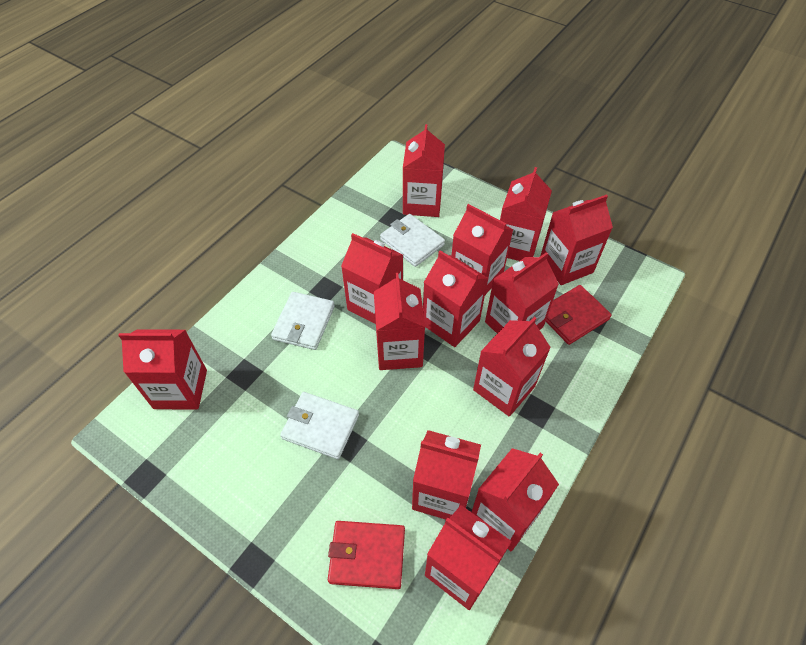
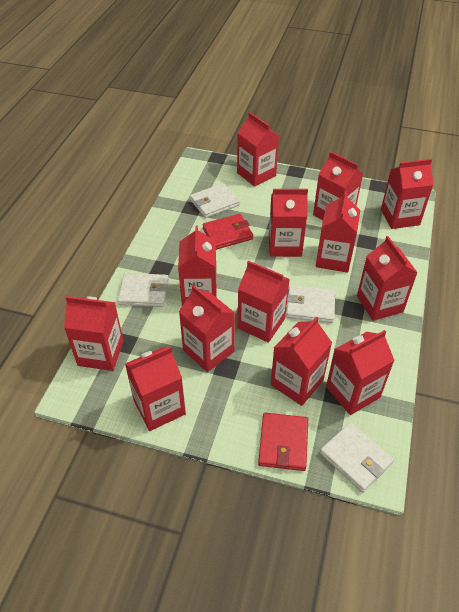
white wallet: [271,292,335,350] [280,392,359,459] [380,214,445,267] = 3 -> [118,273,169,307] [190,183,240,218] [286,285,335,323] [320,422,394,492] = 4

